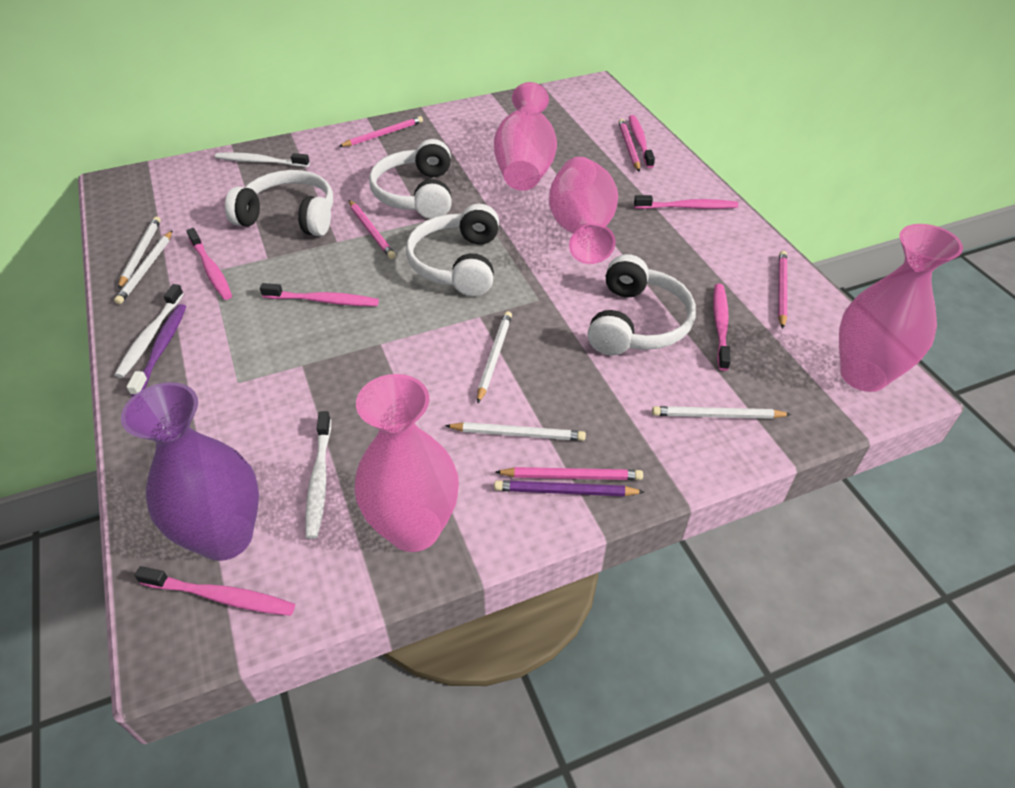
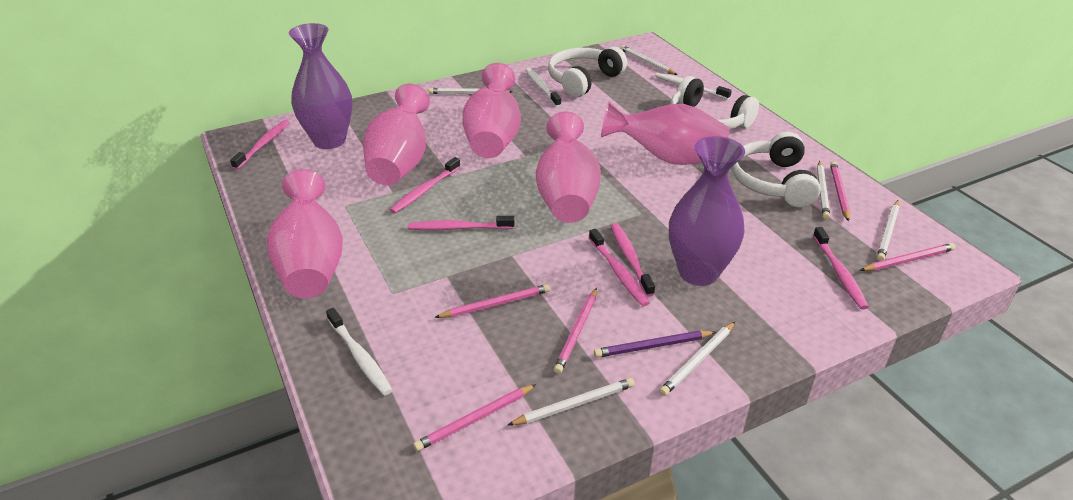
pink vase: [354,374,459,552] [494,82,557,191] [549,157,618,264] [839,224,963,392] = 4 -> [267,169,343,298] [363,84,430,185] [462,63,521,158] [536,112,601,223] [601,101,730,165] = 5
purple toothbrush: [127,304,186,396] = 1 -> none = 0
purple vase: [121,382,259,561] = 1 -> [289,23,353,149] [669,136,745,286] = 2
white headphones: [225,170,333,236] [369,139,452,219] [406,204,499,296] [587,254,696,355] = 4 -> [548,46,627,97] [670,76,759,130] [731,132,821,207] = 3
white pencil: [114,230,172,304] [118,216,161,289] [445,422,586,441] [477,311,512,404] [652,406,792,419] = 5 -> [428,88,513,94] [508,378,635,425] [620,45,677,75] [659,322,735,396] [817,161,830,219] [877,200,899,261] = 6

